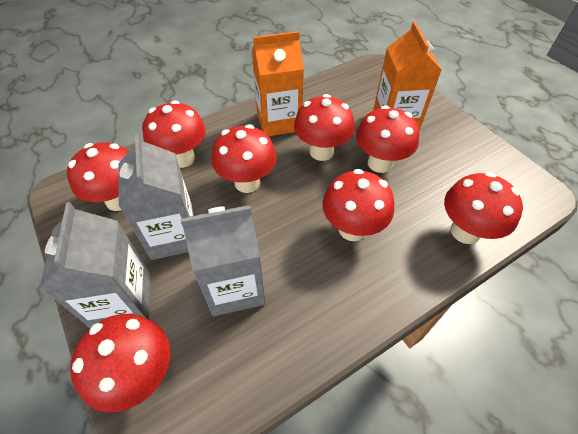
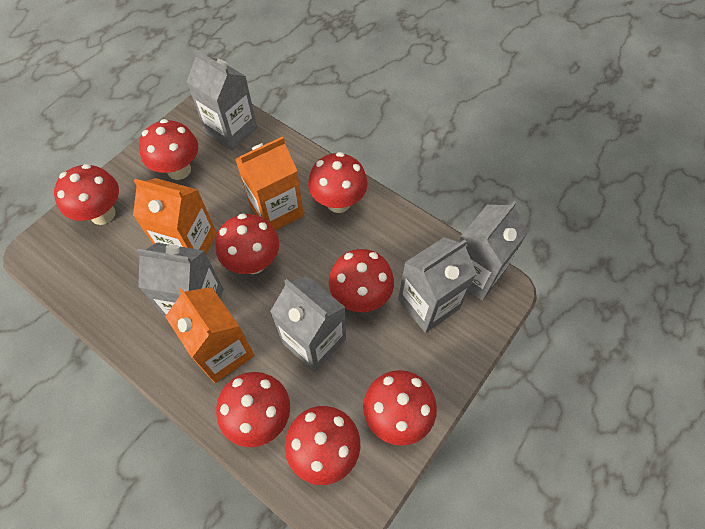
grey carton: [40,202,151,328] [118,133,195,260] [181,205,266,316] = 3 -> [136,243,224,321] [187,50,257,151] [270,276,346,372] [398,237,477,333] [459,201,529,301] = 5
orange carton: [252,31,304,136] [373,22,441,131] = 2 -> [133,178,217,255] [165,287,255,383] [235,136,304,230] = 3

